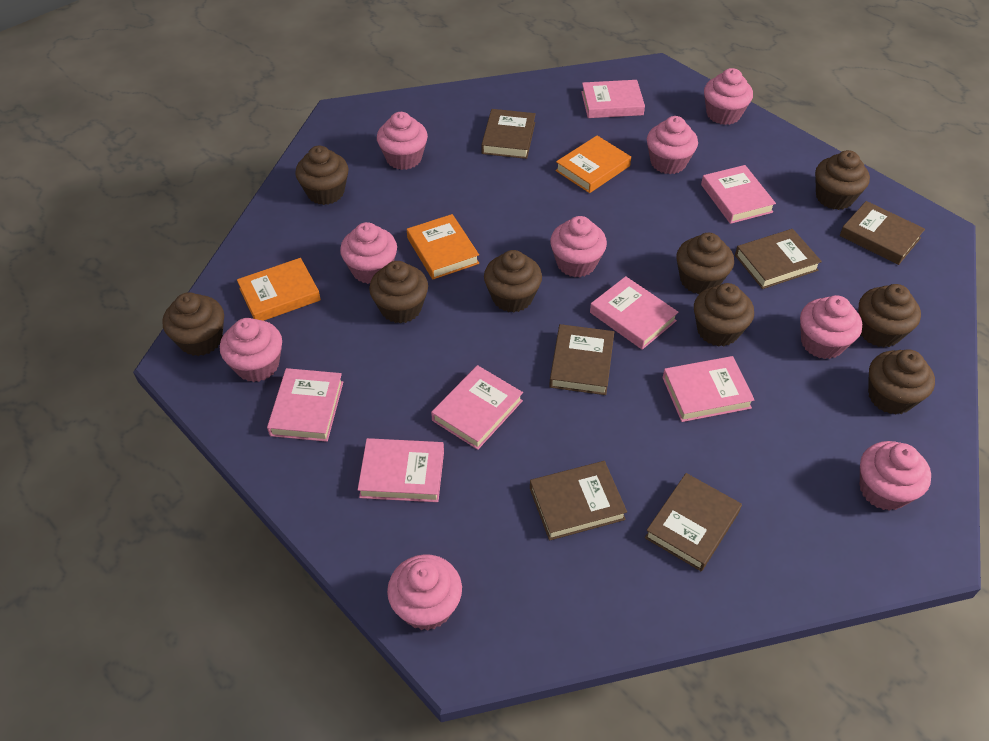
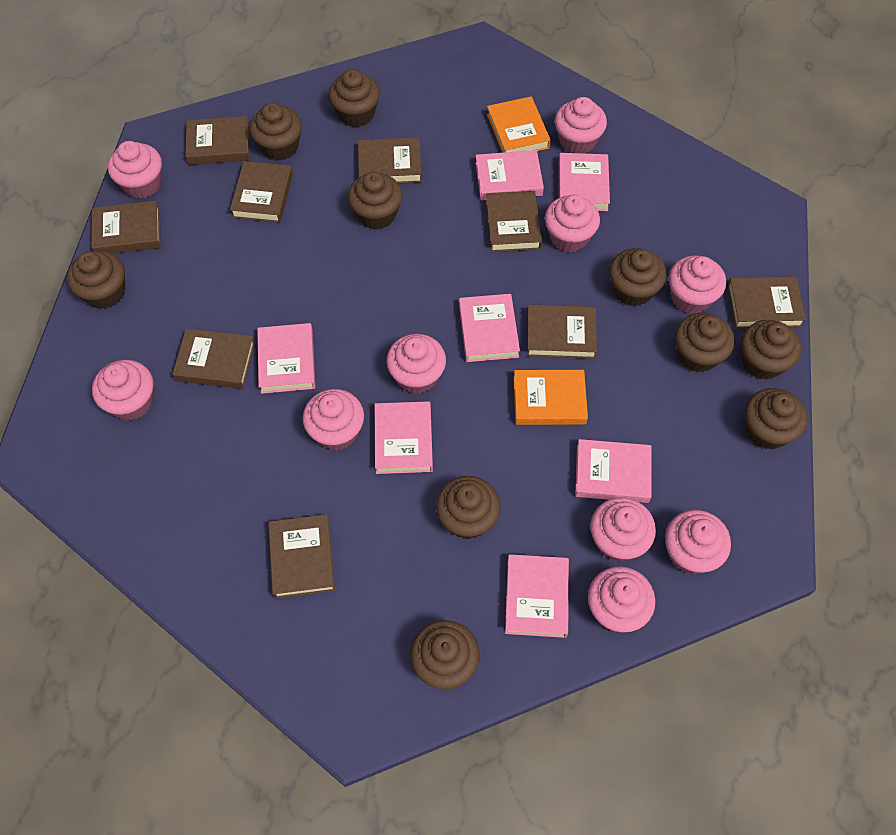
brown book: [481,109,536,159] [530,461,627,541] [549,324,614,395] [645,473,742,571] [735,229,822,289] [840,201,925,265] = 6 -> [91,201,161,254] [173,328,255,389] [185,116,250,165] [230,161,293,223] [268,514,335,599] [358,137,422,184] [485,191,542,252] [527,304,597,359] [727,276,806,329] = 9
brown cupcake: [162,292,224,356] [295,146,348,205] [369,261,428,324] [484,250,542,313] [676,233,734,294] [694,283,754,346] [815,150,870,210] [858,284,921,347] [868,349,935,415] = 9 -> [67,251,125,309] [249,103,302,161] [329,69,380,127] [348,171,402,229] [410,620,480,689] [436,476,501,539] [609,248,667,307] [675,313,735,372] [741,320,801,380] [745,388,808,449] = 10
orange book: [237,258,321,321] [407,214,479,279] [555,136,631,193] = 3 -> [487,97,551,153] [514,370,588,425] = 2
pink cupcake: [220,318,282,382] [340,222,397,284] [377,112,428,170] [387,554,462,630] [550,216,607,277] [647,116,698,174] [704,68,753,125] [800,295,862,359] [860,441,931,511] = 9 -> [92,360,154,421] [108,141,162,199] [303,389,364,450] [386,334,446,394] [545,194,600,252] [555,97,607,154] [588,566,655,632] [590,497,656,561] [665,510,731,574] [669,255,726,314] = 10

